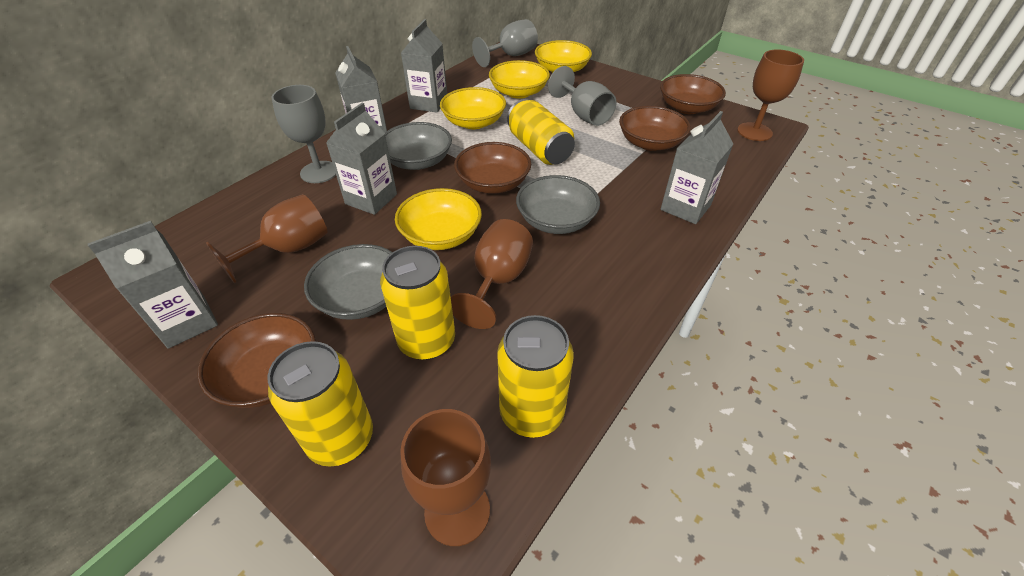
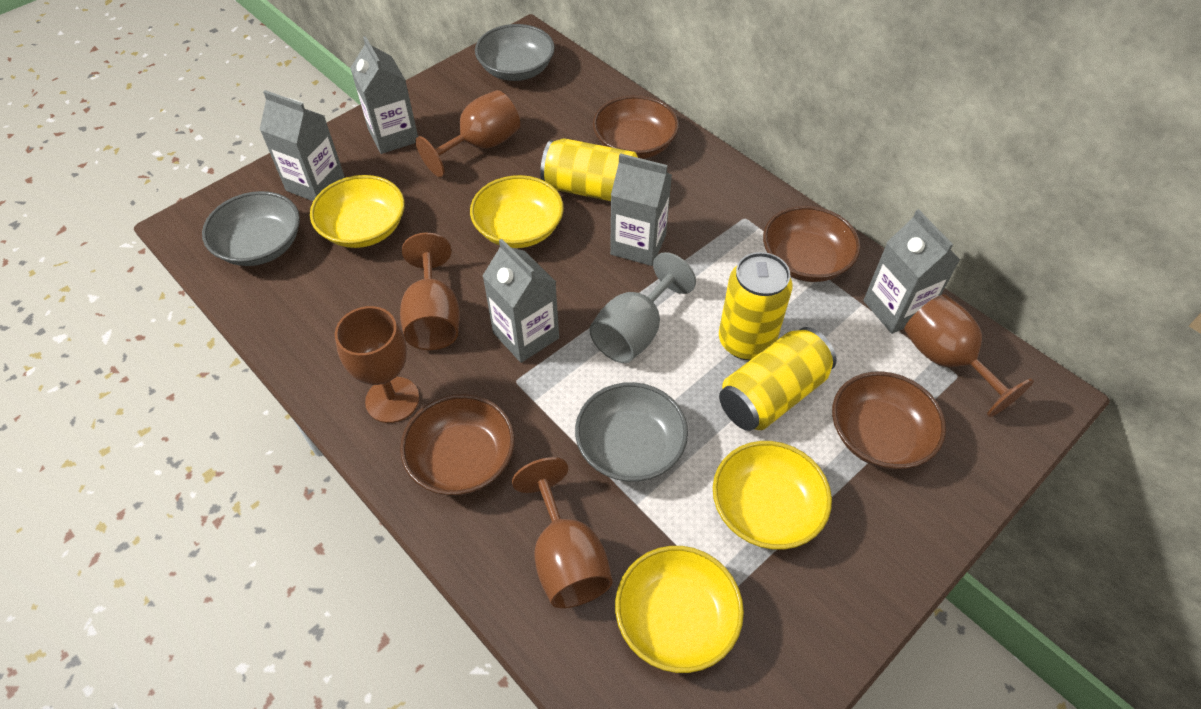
brown goblet: [206,194,328,283] [400,409,491,546] [451,219,533,329] [737,49,804,141] = 4 -> [335,306,419,423] [400,233,460,350] [416,90,520,177] [512,457,613,608] [904,294,1034,417] = 5
grey goblet: [272,85,336,183] [472,19,538,67] [548,66,616,126] = 3 -> [589,252,696,363] = 1
yellow can: [267,341,373,467] [380,246,455,360] [497,315,574,438] [507,99,575,165] = 4 -> [540,138,638,201] [719,252,793,360] [719,327,837,431] = 3

